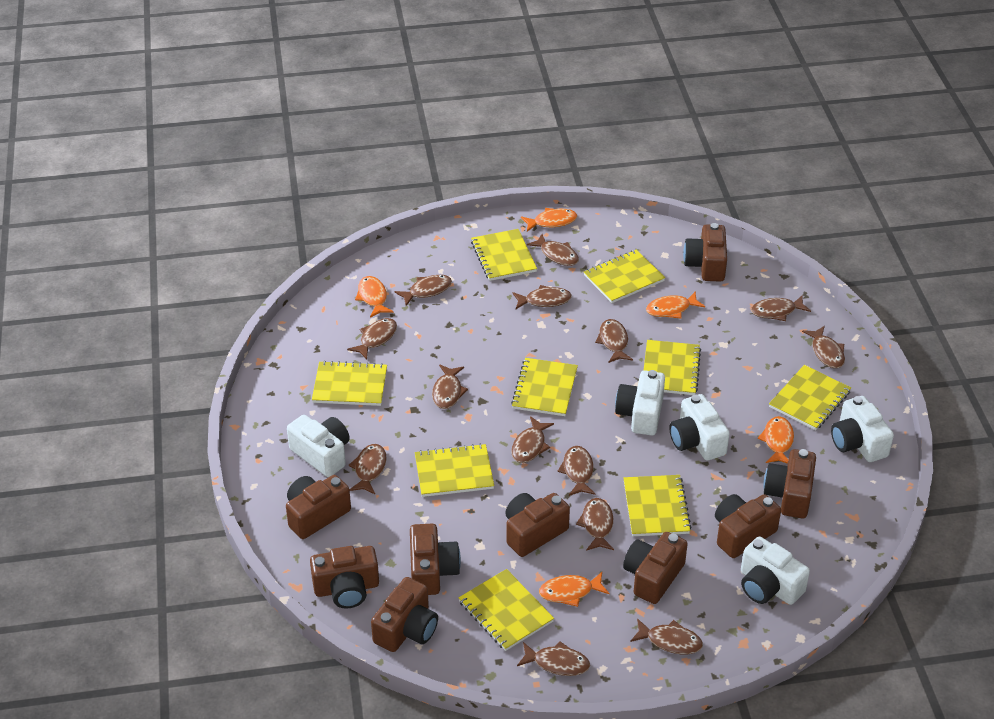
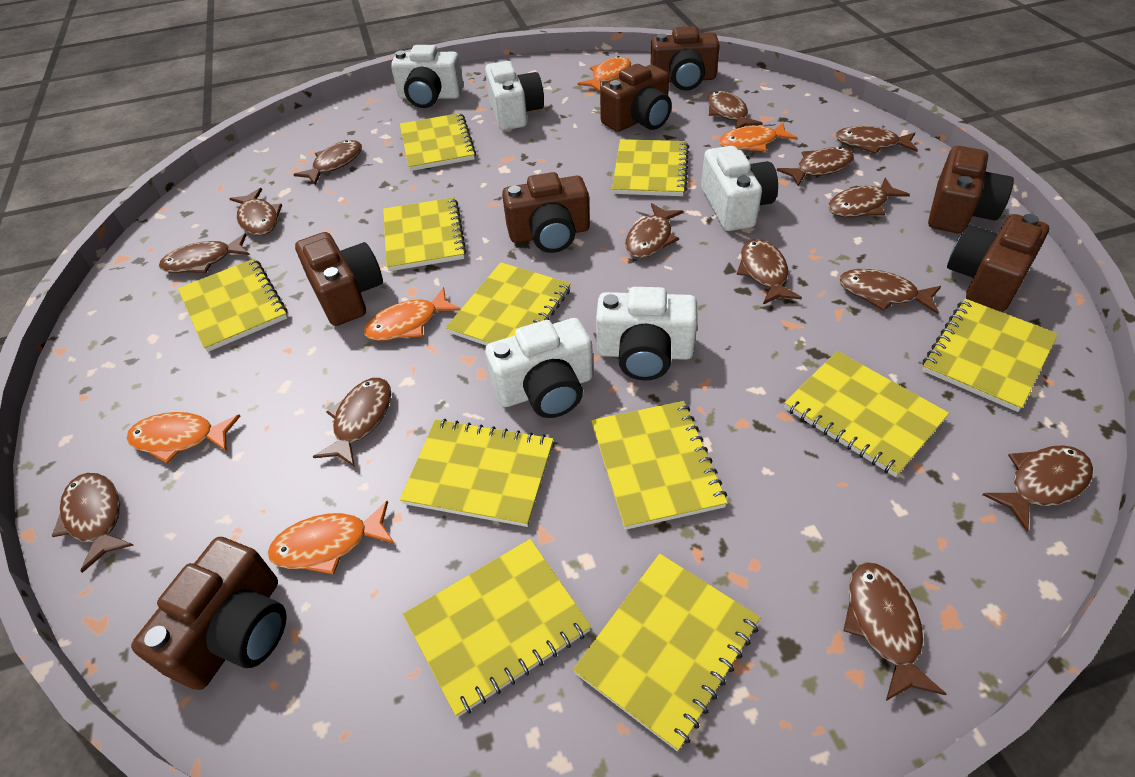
brown camera: [286,475,351,539] [310,546,379,609] [371,577,438,652] [410,524,461,595] [505,493,570,557] [623,532,688,604] [683,223,727,282] [715,494,781,558] [763,449,816,518] = 9 -> [131,537,287,690] [295,232,383,326] [502,172,590,253] [600,64,672,132] [650,26,720,91] [928,146,1014,234] [947,214,1049,312] = 7
yellow notebook: [312,361,387,406] [415,444,494,497] [458,569,554,651] [471,229,537,281] [511,358,578,416] [584,250,665,303] [624,475,692,536] [643,340,701,395] [769,365,851,430] = 9 -> [178,258,287,352] [383,197,466,271] [400,113,476,171] [400,419,554,527] [403,539,591,717] [446,262,571,345] [573,554,761,751] [591,401,728,530] [612,139,689,196] [784,351,949,477] [922,299,1058,412] = 11

